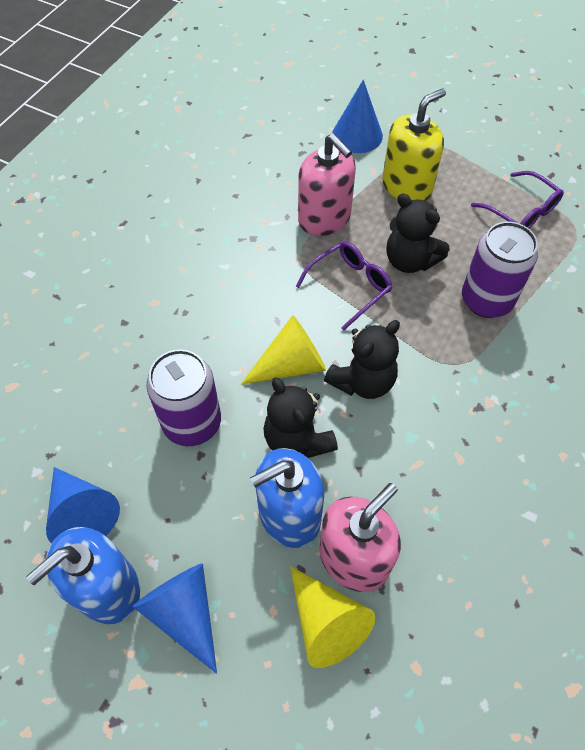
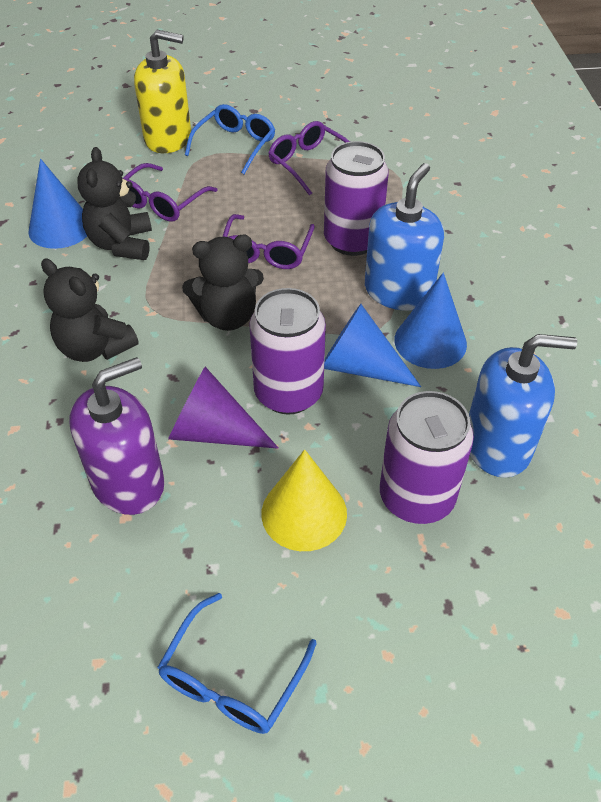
blue glasses: none = 0 -> [157,593,317,734] [185,104,275,174] = 2
pink soap dispenser: [298,133,356,236] [319,483,401,592] = 2 -> none = 0
purple can: [147,349,221,446] [462,222,538,318] = 2 -> [249,288,326,415] [324,141,389,256] [380,391,474,524] = 3
purple cone: none = 0 -> [168,367,279,449] = 1
purple glasses: [296,241,392,330] [471,171,564,229] = 2 -> [123,163,218,222] [222,214,315,269] [268,121,350,196] = 3
purple soap dispenser: none = 0 -> [70,357,165,515] = 1
yellow cone: [241,315,326,385] [290,566,375,668] = 2 -> [261,449,347,551] = 1

